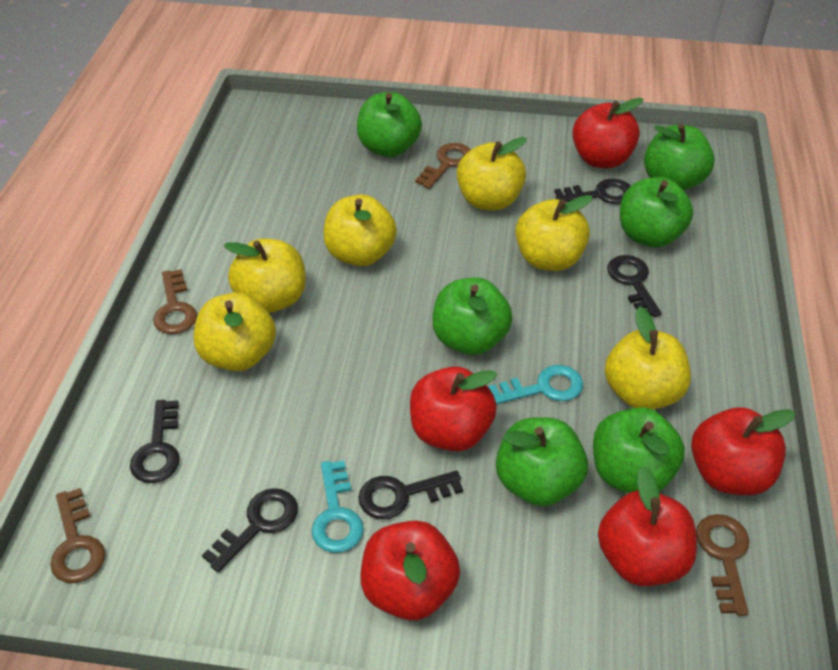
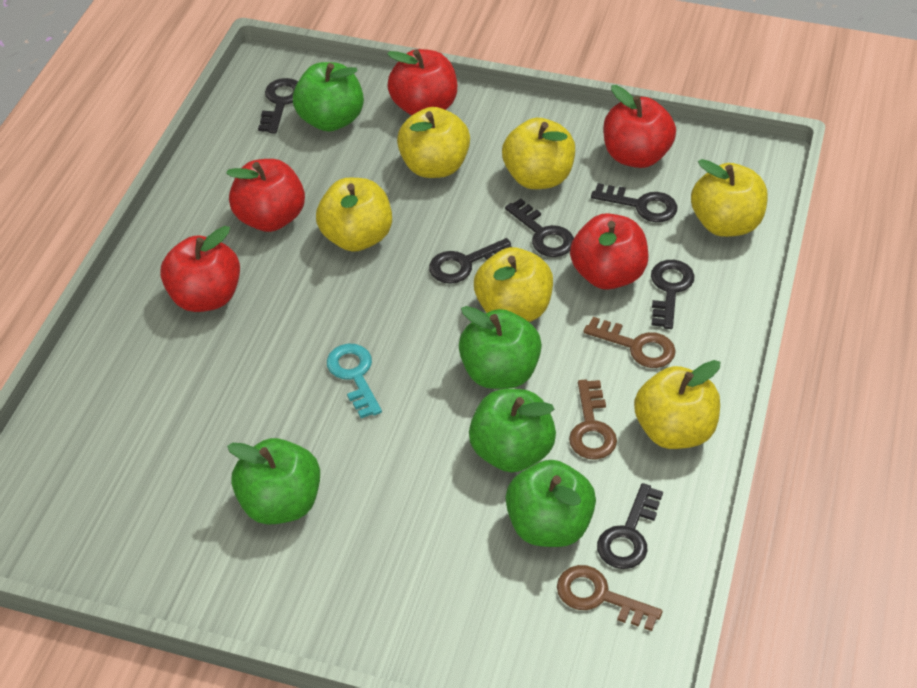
black key: [130,400,180,483] [202,488,298,572] [358,471,463,519] [554,178,630,204] [607,255,662,317] = 5 -> [258,78,298,134] [429,238,512,284] [505,199,574,257] [591,183,677,222] [597,483,663,569] [651,260,695,329] = 6
brown key: [50,488,105,583] [153,269,197,334] [415,143,471,189] [696,514,749,616] = 4 -> [557,565,663,631] [569,380,617,460] [583,317,676,368] = 3
green apple: [357,92,422,157] [432,277,513,355] [496,417,588,506] [593,407,685,493] [620,177,693,248] [644,124,715,190] = 6 -> [227,438,320,524] [293,62,364,132] [459,306,542,389] [469,389,556,473] [505,460,596,547] = 5
turquoise key: [312,461,364,553] [488,365,583,405] = 2 -> [327,344,382,418] = 1

